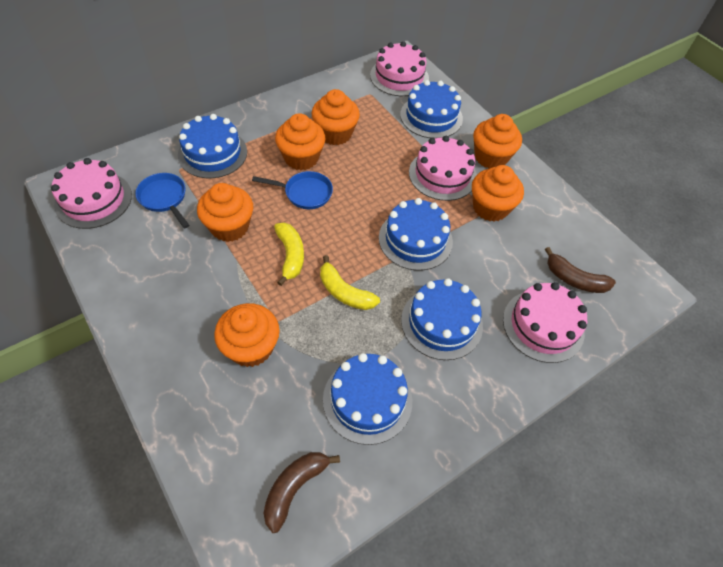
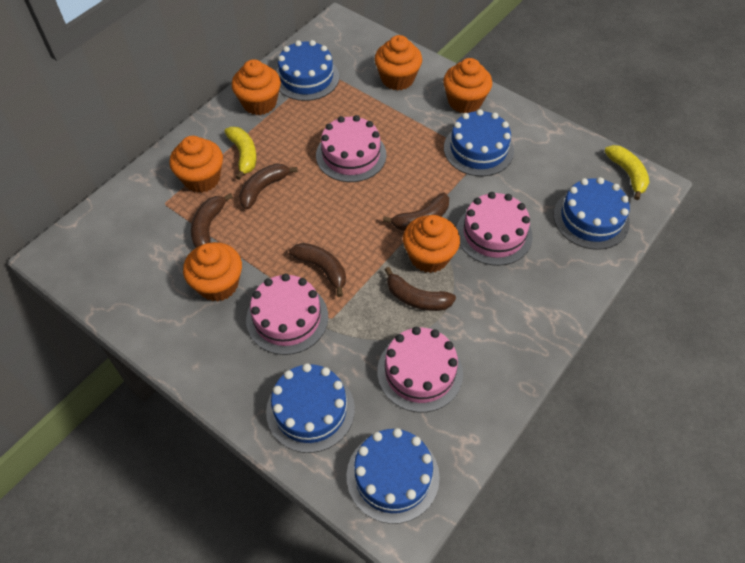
blue pan: [135,173,189,228] [252,171,333,209] = 2 -> none = 0
brown banana: [264,452,340,533] [545,247,616,293] = 2 -> [191,193,233,248] [239,164,298,209] [289,243,346,297] [383,193,449,231] [385,267,456,311] = 5

